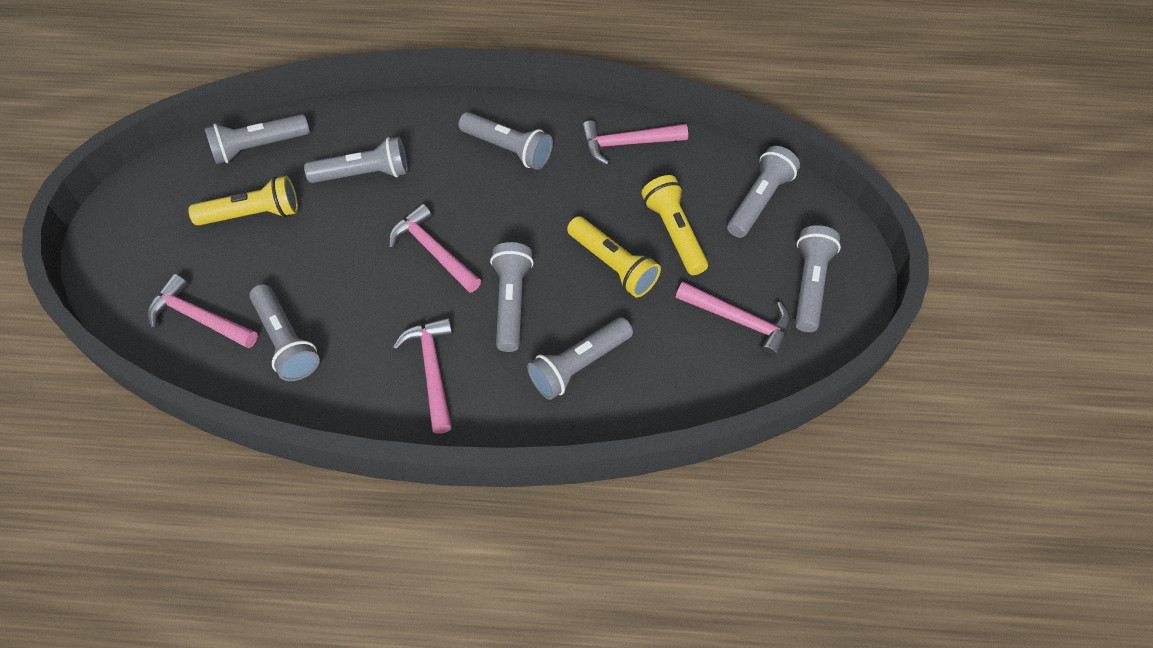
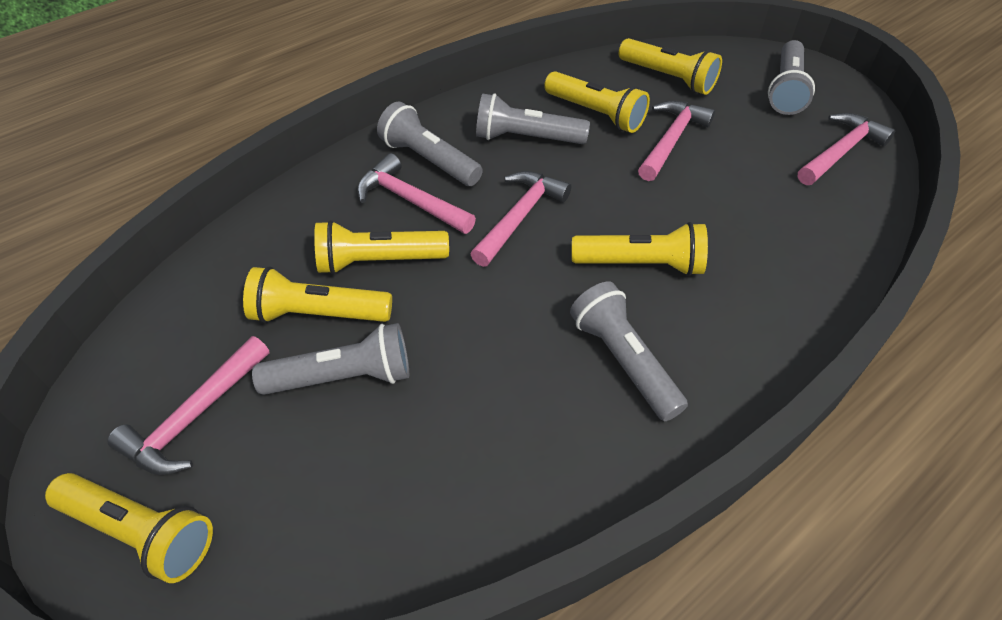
grey flashlight: [205,114,310,164] [249,284,320,381] [304,137,408,183] [459,112,553,170] [490,242,534,352] [527,317,633,400] [727,146,800,238] [795,225,841,332] = 8 -> [252,323,409,395] [377,102,483,186] [476,94,590,144] [570,282,688,421] [768,40,815,115] = 5
yellow flashlight: [188,176,298,226] [567,216,661,297] [641,175,708,275] = 3 -> [45,473,213,583] [243,266,392,323] [314,220,449,274] [544,71,650,133] [572,222,708,276] [619,38,722,95] = 6

